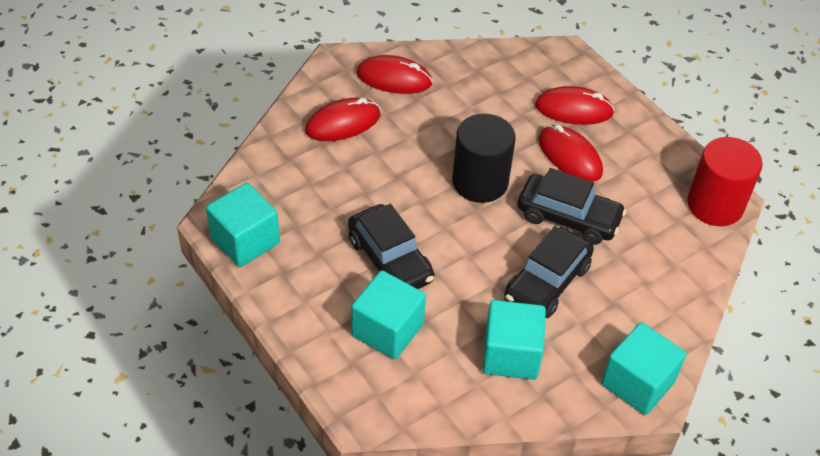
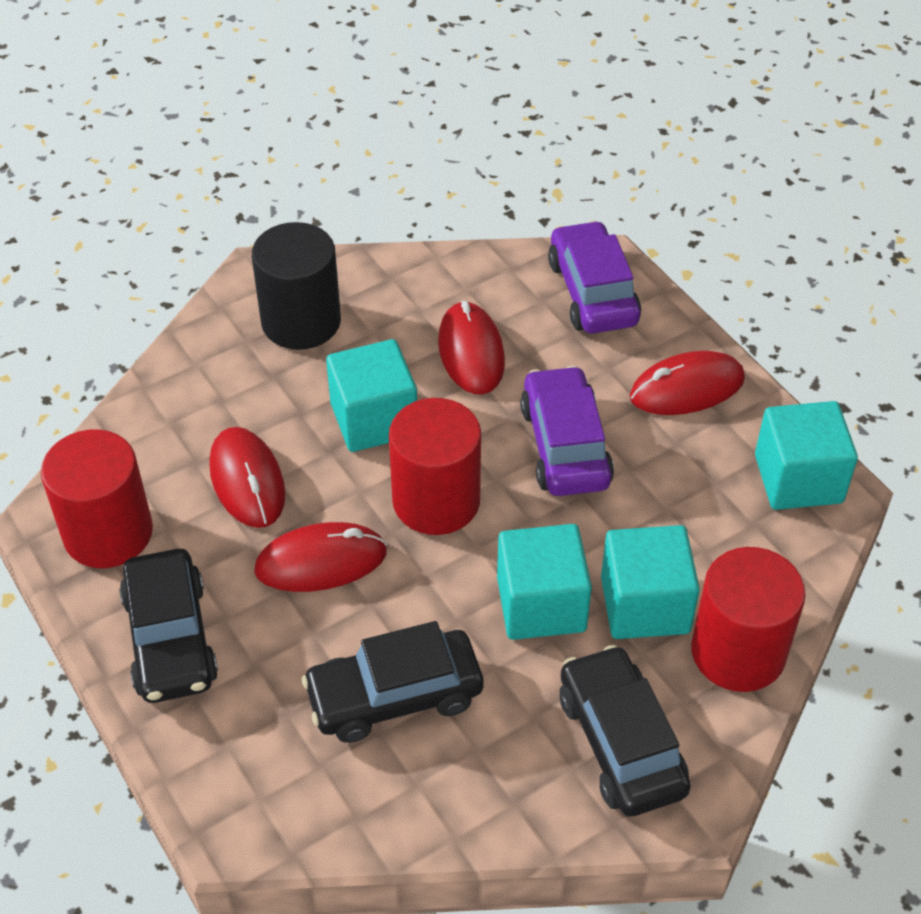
purple car: none = 0 -> [520,366,614,496] [548,220,641,334] = 2
red cylinder: [687,137,763,226] = 1 -> [41,429,153,568] [389,398,481,535] [691,547,806,692] = 3

